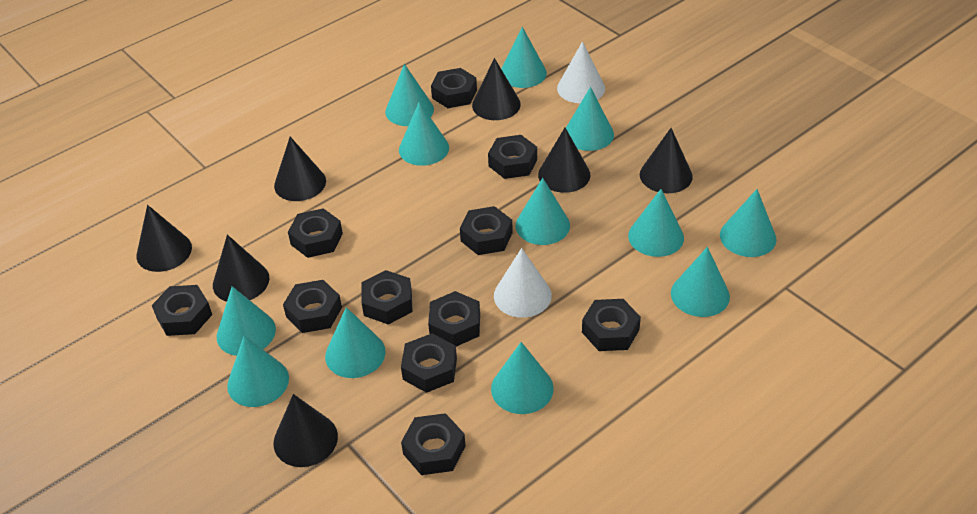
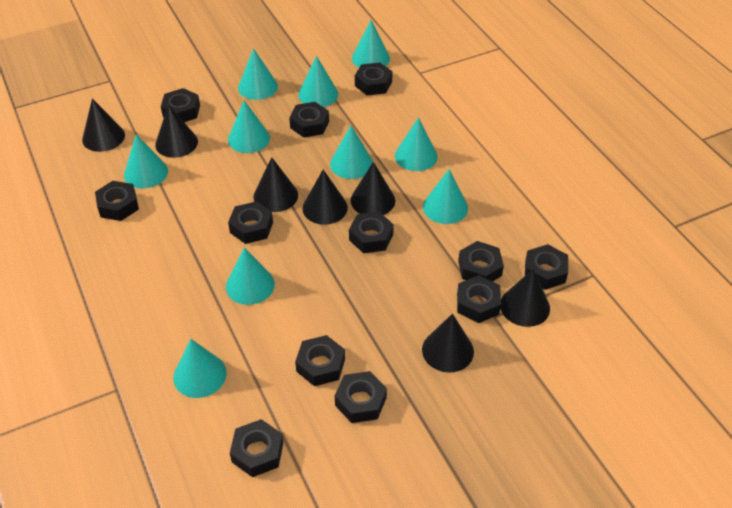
black nut: [152,285,212,336] [283,280,342,333] [288,208,343,258] [361,270,413,325] [401,333,457,393] [401,413,466,475] [428,291,480,347] [431,68,477,108] [460,206,513,255] [488,135,537,179] [582,299,641,351] = 11 -> [95,181,139,221] [161,88,200,122] [228,201,273,244] [230,419,283,477] [289,102,329,138] [295,335,345,386] [335,371,387,423] [349,212,394,253] [355,62,393,95] [457,275,501,323] [458,241,504,282] [525,244,568,290] = 12
turquoise cone: [217,286,276,356] [227,336,289,407] [325,307,386,378] [385,64,434,126] [399,102,449,166] [491,342,554,414] [501,27,547,88] [516,178,570,245] [566,87,614,151] [628,189,684,257] [671,247,730,317] [720,189,776,257] = 12 -> [124,134,168,189] [173,339,227,398] [226,247,275,305] [228,100,270,153] [238,48,278,100] [298,56,338,107] [330,126,373,179] [352,20,390,67] [395,117,438,171] [423,169,468,224] = 10
white cone: [494,248,552,318] [557,41,605,103] = 2 -> none = 0

